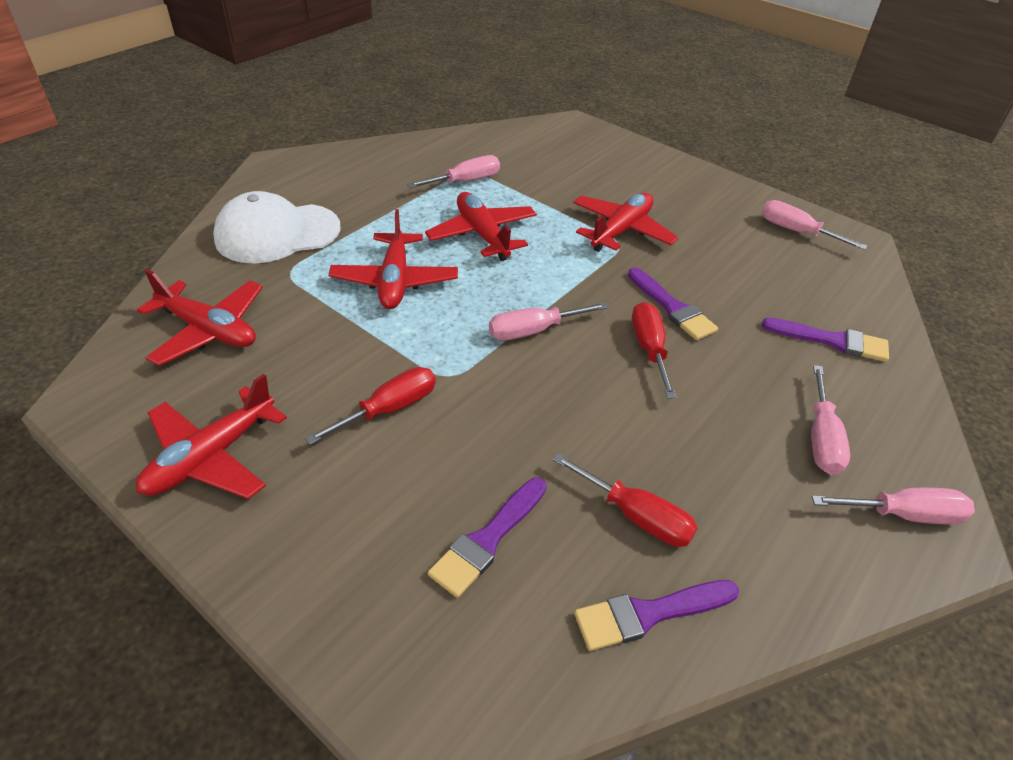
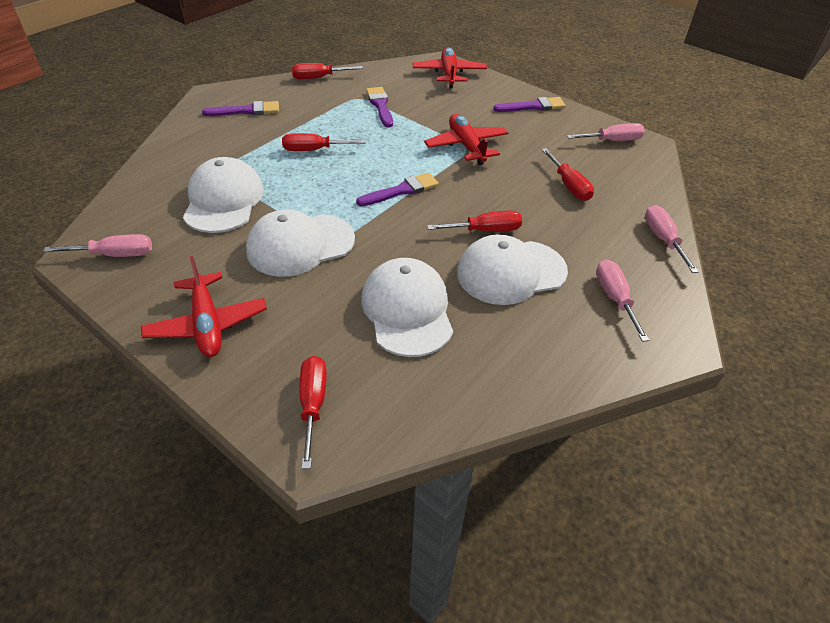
pink screwdriver: [407,155,500,188] [489,302,609,341] [762,200,867,250] [811,365,850,475] [811,488,975,525] = 5 -> [43,234,152,257] [567,123,645,141] [596,259,650,342] [645,205,699,273] = 4
red plane: [136,374,287,499] [137,269,263,366] [328,209,458,309] [425,192,537,261] [573,193,679,252] = 5 -> [141,256,267,357] [413,47,487,89] [424,114,509,165] = 3
red screwdriver: [305,367,436,445] [552,453,698,547] [632,302,676,399] = 3 -> [282,133,366,151] [292,63,363,79] [299,356,327,469] [427,211,522,232] [542,148,594,201] = 5
white cap: [213,191,341,263] = 1 -> [183,157,264,233] [246,210,355,277] [361,258,453,357] [457,234,568,305] = 4

